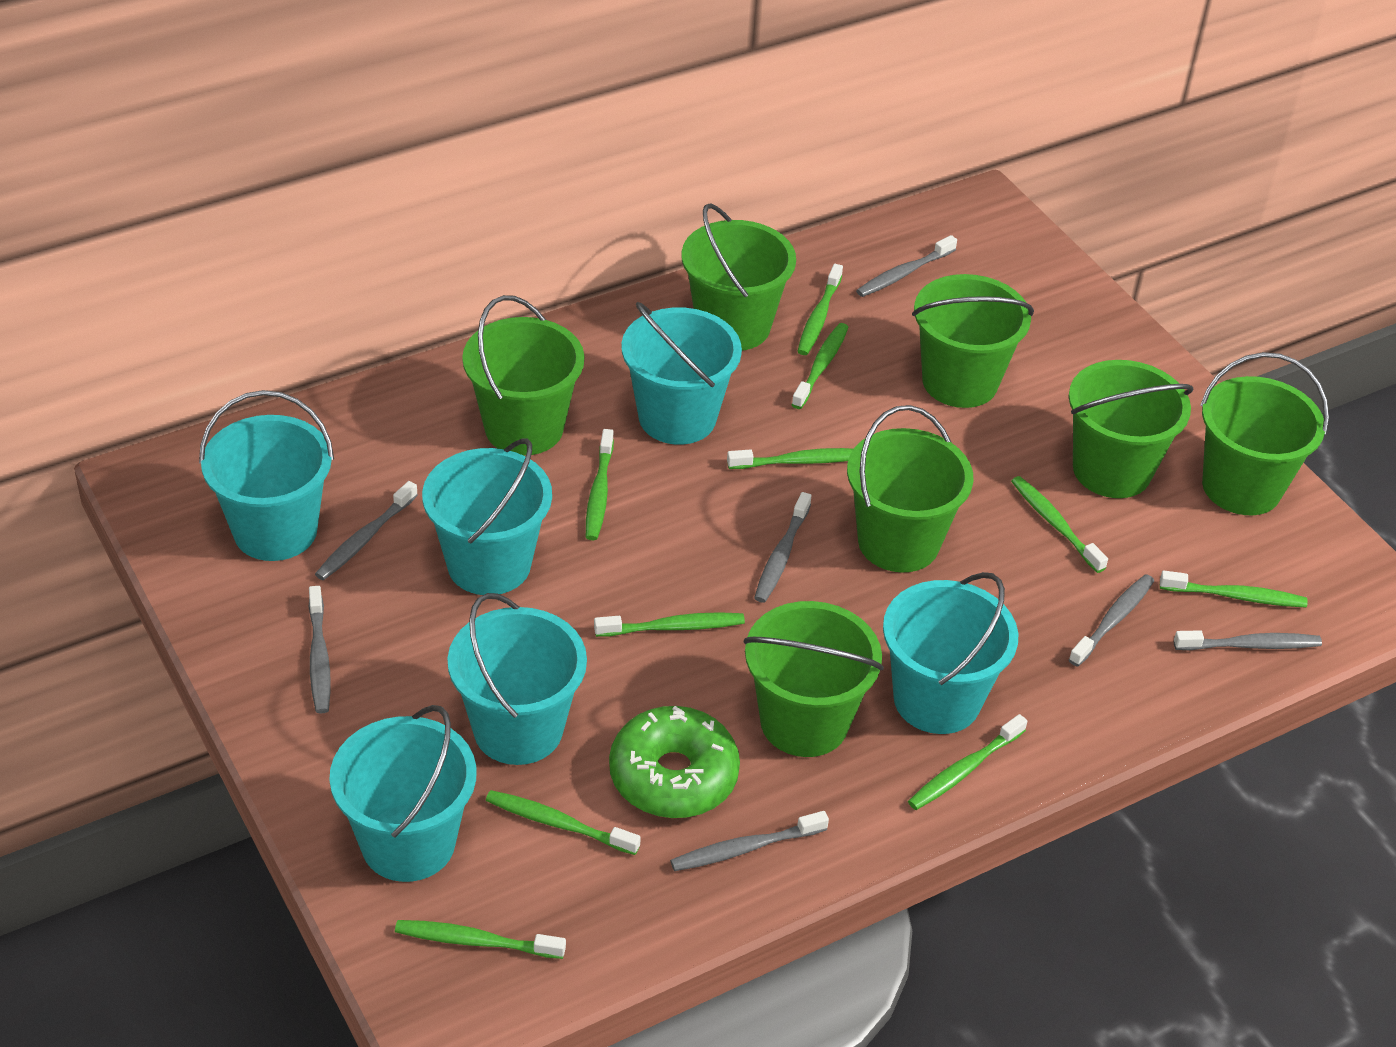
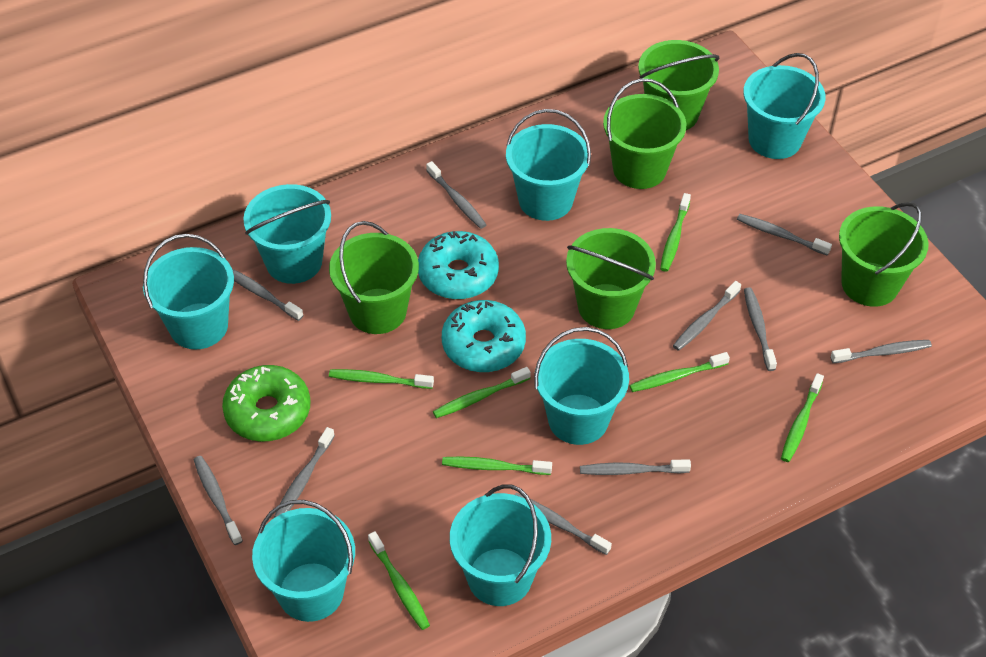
green bucket: [462,295,584,456] [682,203,796,351] [743,601,884,757] [847,405,973,573] [912,274,1034,408] [1069,360,1193,498] [1200,352,1329,515] = 7 -> [329,221,419,334] [566,228,656,329] [603,79,686,189] [638,40,720,130] [839,202,929,307] = 5
green toothbrush: [395,920,566,959] [486,790,641,855] [586,429,614,540] [594,612,745,637] [727,448,853,469] [791,323,849,409] [797,264,843,355] [908,714,1027,810] [1011,476,1108,573] [1160,571,1308,607] = 10 -> [329,369,434,389] [368,531,430,630] [433,367,531,418] [442,457,552,475] [629,352,730,392] [660,193,691,272] [781,373,824,462] = 7
grey toothbrush: [309,586,331,714] [315,481,418,580] [670,811,829,871] [754,492,811,603] [856,235,957,297] [1069,574,1154,667] [1174,630,1322,650] = 7 -> [194,456,243,545] [232,269,304,321] [274,427,335,518] [426,161,486,229] [515,493,612,555] [580,460,691,475] [673,281,741,351] [737,214,832,256] [744,287,777,371] [830,340,932,363] = 10
turquoise bucket: [199,390,334,561] [329,705,476,882] [422,438,552,595] [448,593,587,765] [621,302,742,445] [883,572,1018,734] = 6 -> [143,234,234,349] [243,184,331,284] [252,500,355,622] [450,485,551,606] [506,109,591,221] [534,327,629,445] [743,53,826,159] = 7
turquoise donut: none = 0 -> [418,231,499,299] [442,300,526,372] = 2

